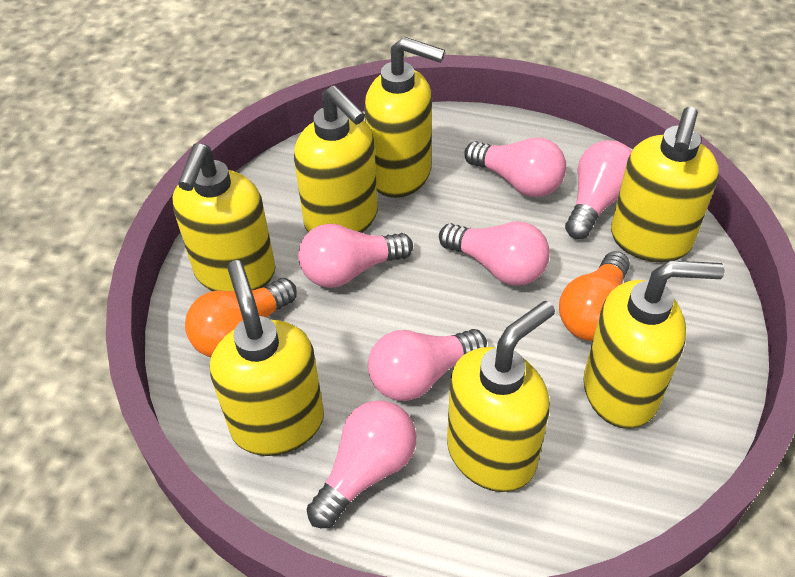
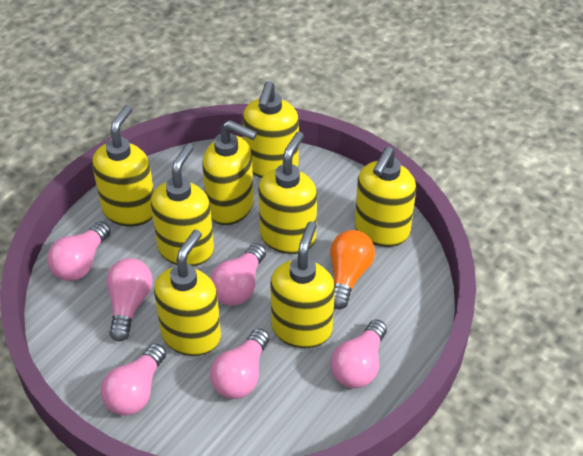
orange light bulb: [185,278,296,357] [559,251,630,341] = 2 -> [330,230,375,309] = 1
yellow soap dispenser: [172,143,275,291] [210,260,324,456] [294,85,378,233] [364,37,445,198] [447,301,555,492] [584,260,725,429] [611,107,719,262] = 7 -> [92,105,154,227] [151,144,214,266] [154,230,221,356] [202,120,257,225] [243,81,299,178] [258,132,317,254] [270,221,335,348] [355,147,416,247] = 8

